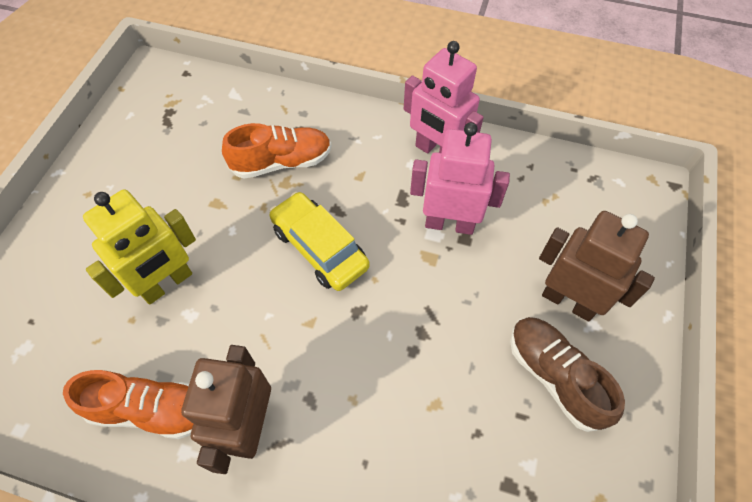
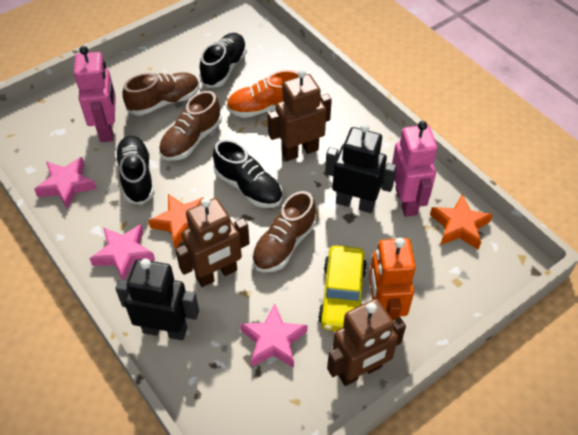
black robot: none = 0 -> [115,258,199,340] [325,123,397,213] = 2
black shoe: none = 0 -> [115,136,154,205] [199,33,247,88] [213,139,282,208] = 3
brown robot: [181,345,271,474] [539,211,655,321] = 2 -> [175,198,250,287] [268,69,332,161] [327,299,406,386] = 3
brown shoe: [510,317,625,432] = 1 -> [122,72,199,116] [159,91,222,161] [252,191,317,272] = 3
orange robot: none = 0 -> [369,238,416,320] = 1
orange shoe: [63,370,193,439] [222,123,331,179] = 2 -> [226,70,298,118] = 1
orange star: none = 0 -> [148,194,204,249] [430,194,493,250] = 2
pink star: none = 0 -> [34,157,97,209] [90,224,155,280] [240,303,308,368] = 3
yellow robot: [83,189,196,305] = 1 -> none = 0

